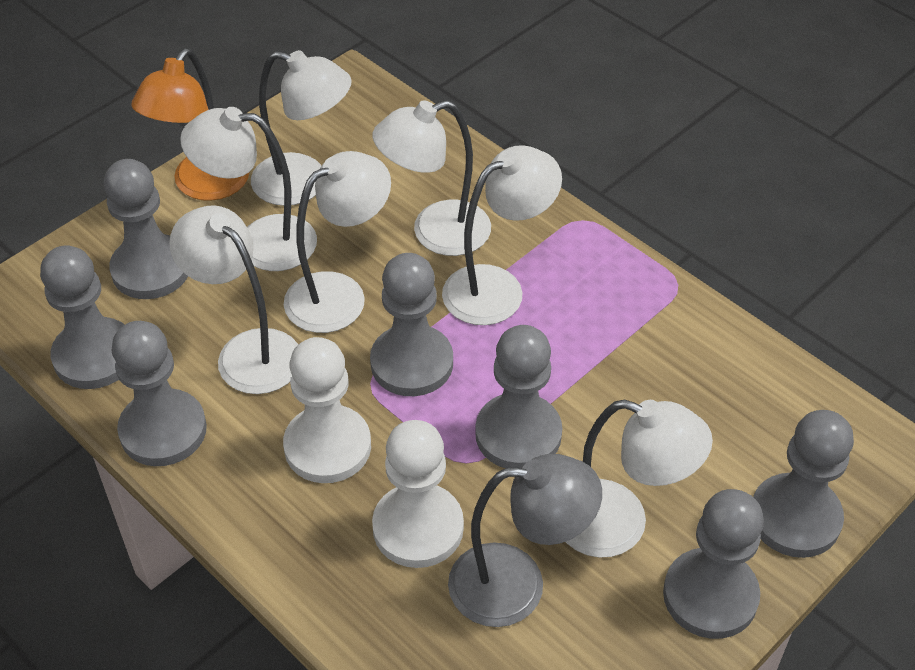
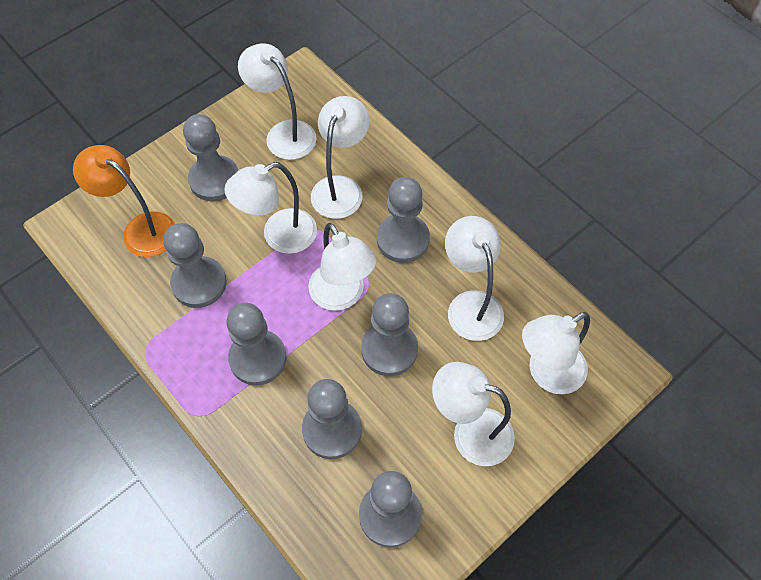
grey lamp: [448,454,602,627] = 1 -> none = 0
white pawn: [283,337,371,483] [372,420,464,568] = 2 -> none = 0

